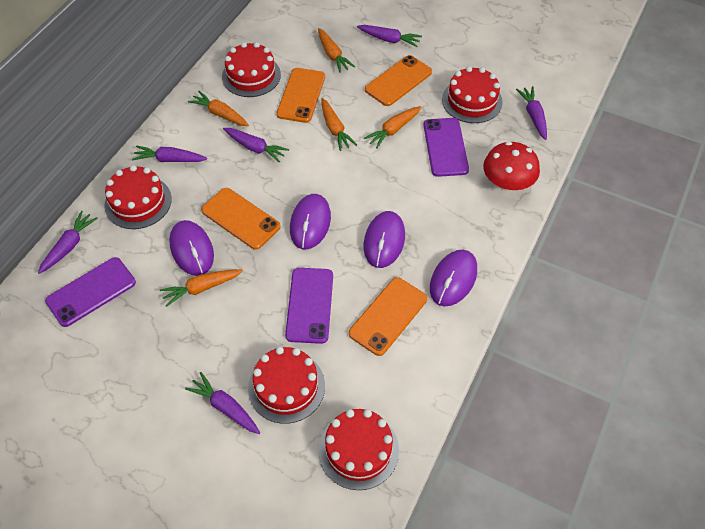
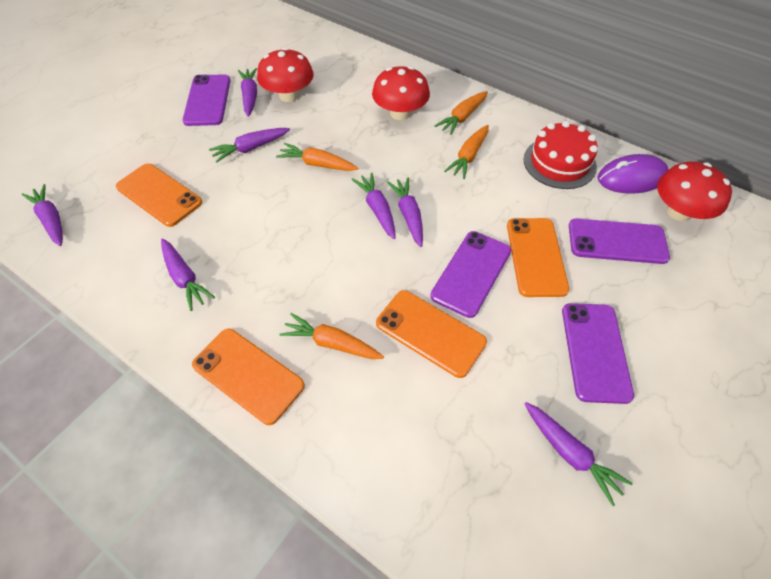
orange carrot: [160,269,243,307] [188,91,249,126] [318,28,355,73] [321,98,357,151] [364,106,421,149] = 5 -> [276,143,358,171] [279,313,384,359] [435,91,488,135] [444,125,489,179] = 4
purple carrot: [38,211,98,274] [132,145,207,162] [185,372,260,434] [223,128,289,162] [357,25,422,47] [516,86,547,140] = 6 -> [22,184,63,246] [161,238,215,311] [209,128,290,163] [238,68,257,117] [351,173,396,239] [387,177,423,247] [524,402,633,506] = 7
purple mouse: [169,220,214,276] [290,194,331,249] [364,211,405,268] [430,250,477,306] = 4 -> [597,154,669,194] = 1
purple phone: [45,257,136,327] [285,268,333,344] [423,118,469,177] = 3 -> [182,74,230,126] [430,231,511,318] [562,303,634,404] [569,218,670,264] = 4
red cake: [104,165,172,229] [222,42,281,97] [248,347,325,424] [318,409,399,490] [442,66,503,123] = 5 -> [523,121,598,189] = 1
red mushroom: [483,142,540,191] = 1 -> [257,48,314,102] [372,66,430,120] [657,162,732,221] = 3

